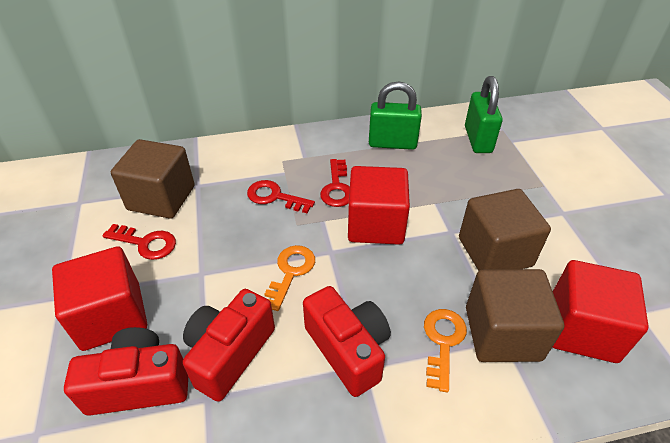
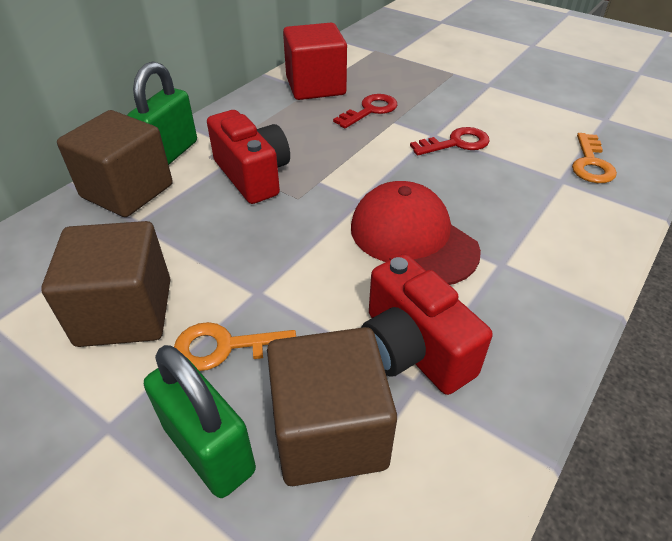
red camera: [64,327,188,416] [183,289,275,402] [303,286,391,397] = 3 -> [207,110,290,204] [361,254,492,395] = 2
red cap: none = 0 -> [351,181,481,285] = 1
red cube: [52,246,147,351] [348,166,410,245] [552,260,649,363] = 3 -> [283,23,347,100] = 1
red key: [102,224,176,260] [247,180,315,213] [320,159,350,207] = 3 -> [333,94,397,128] [410,127,490,156] = 2

